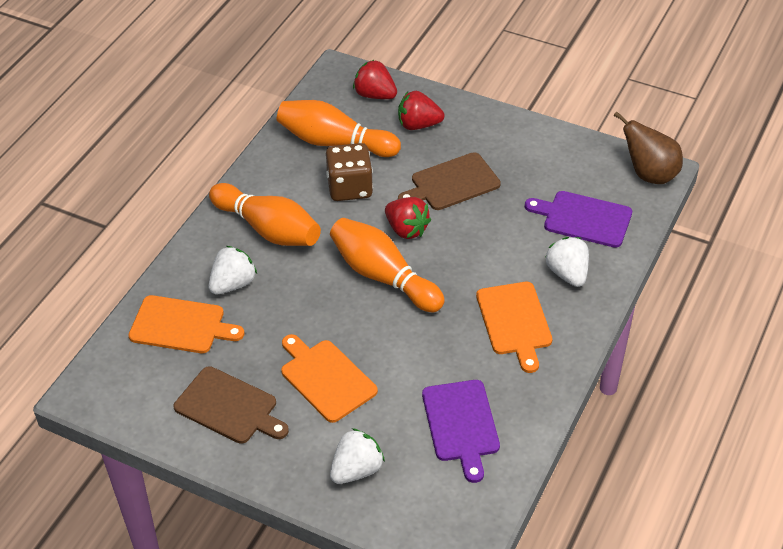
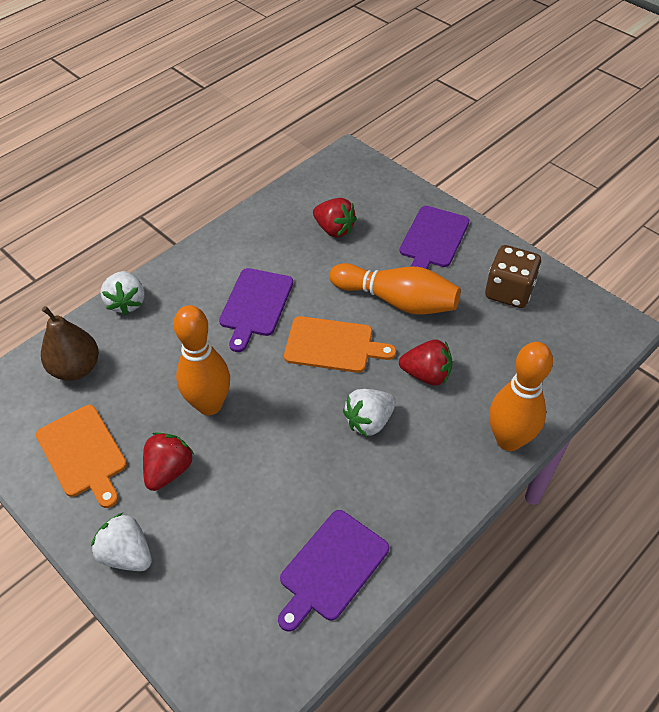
brown cutting board: [174,366,289,444] [398,152,501,210] = 2 -> none = 0
orange cutting board: [128,295,245,353] [281,334,378,423] [476,282,553,373] = 3 -> [36,405,127,508] [284,316,396,373] = 2
purple cutting board: [422,380,500,483] [525,191,632,248] = 2 -> [219,268,293,352] [278,510,389,632] [400,206,469,269] = 3

